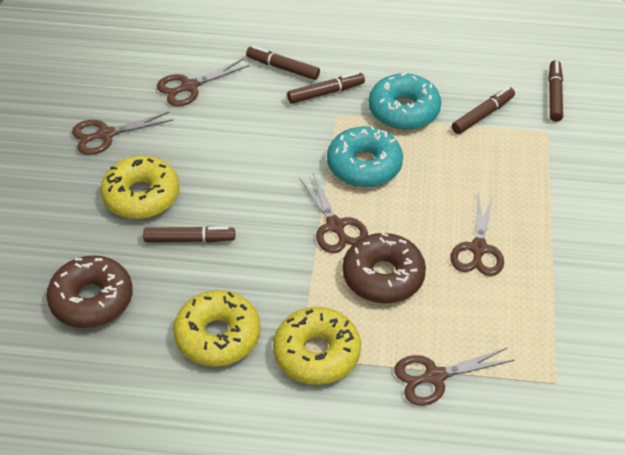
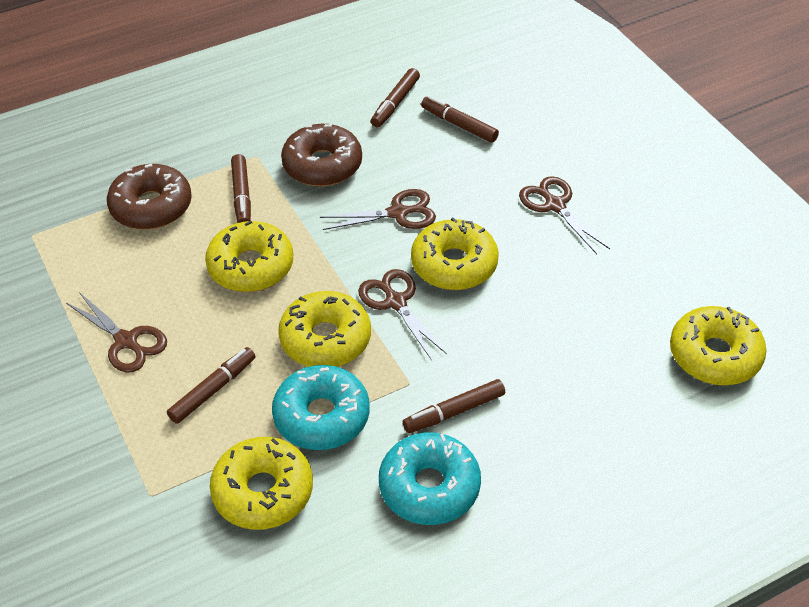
brown scissors: [72,112,173,155] [157,59,250,106] [299,174,368,253] [394,348,515,406] [450,192,504,276] = 5 -> [66,292,167,373] [320,189,436,230] [358,269,447,360] [519,176,610,254] = 4
yellow donut: [101,156,179,219] [173,290,261,366] [273,307,361,385] = 3 -> [205,221,293,292] [210,437,313,530] [278,291,371,367] [411,218,499,290] [670,306,767,386] = 5

